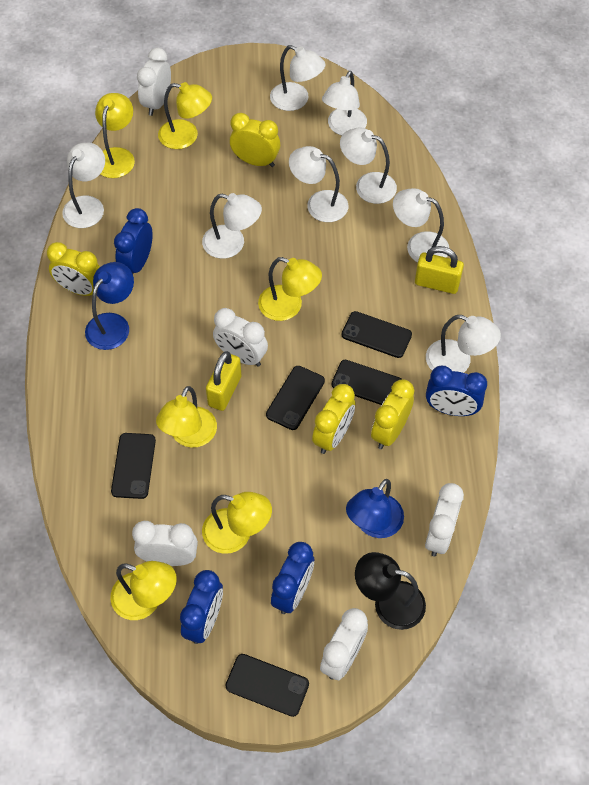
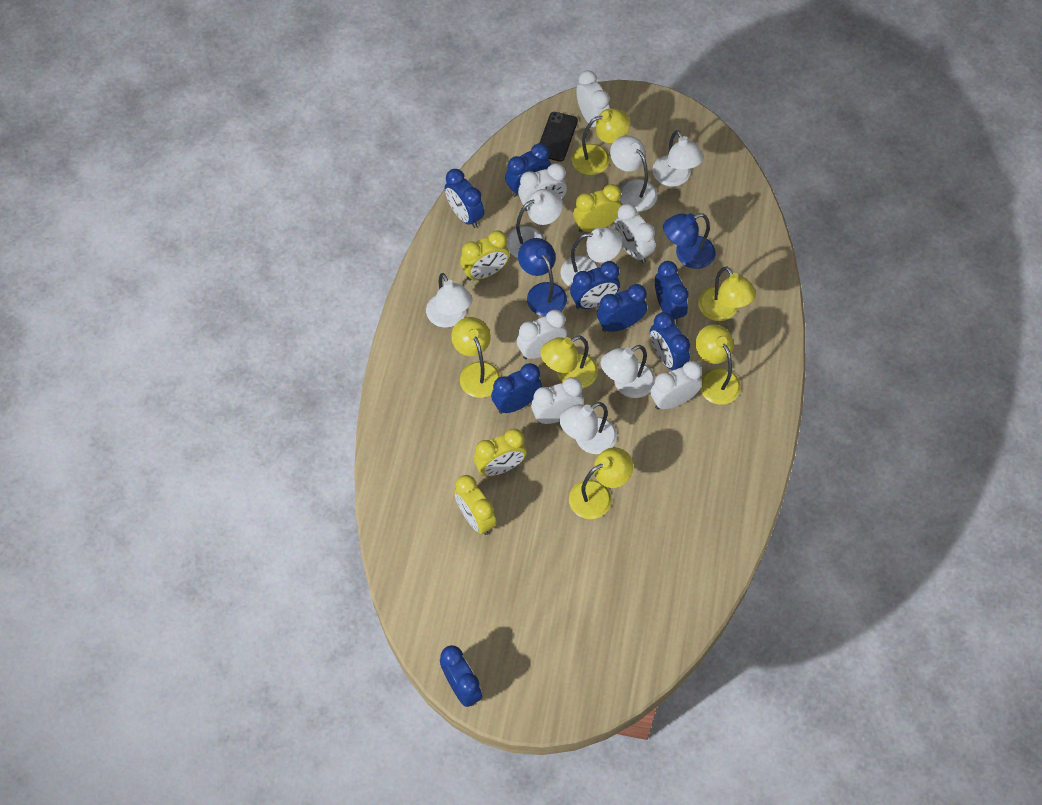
black lamp: [355,552,426,630] = 1 -> none = 0
black phone: [111,433,156,499] [225,654,309,717] [266,366,325,430] [332,360,403,405] [341,311,412,358] = 5 -> [540,112,578,162] = 1
blue clock: [114,208,152,274] [180,570,223,644] [271,542,314,614] [426,366,487,416] = 4 -> [440,645,482,707] [445,169,484,228] [491,363,542,414] [505,143,551,197] [570,261,620,309] [597,284,647,332] [650,312,690,370] [655,261,689,324] = 8
white clock: [132,521,198,566] [137,48,171,116] [213,308,268,366] [320,608,368,680] [425,483,464,557] = 5 -> [517,310,567,360] [518,163,567,211] [531,377,584,424] [576,70,610,127] [614,204,655,263] [651,361,702,409] = 6
white lamp: [62,143,105,228] [202,193,262,259] [270,45,325,111] [289,146,348,222] [322,71,367,135] [340,127,397,204] [393,188,449,262] [426,315,501,373] = 8 -> [426,273,473,328] [506,189,563,258] [560,402,617,454] [561,227,622,287] [601,345,655,398] [610,135,657,211] [652,130,704,187] = 7
yellow padlock: [206,351,242,411] [415,246,464,294] = 2 -> none = 0

